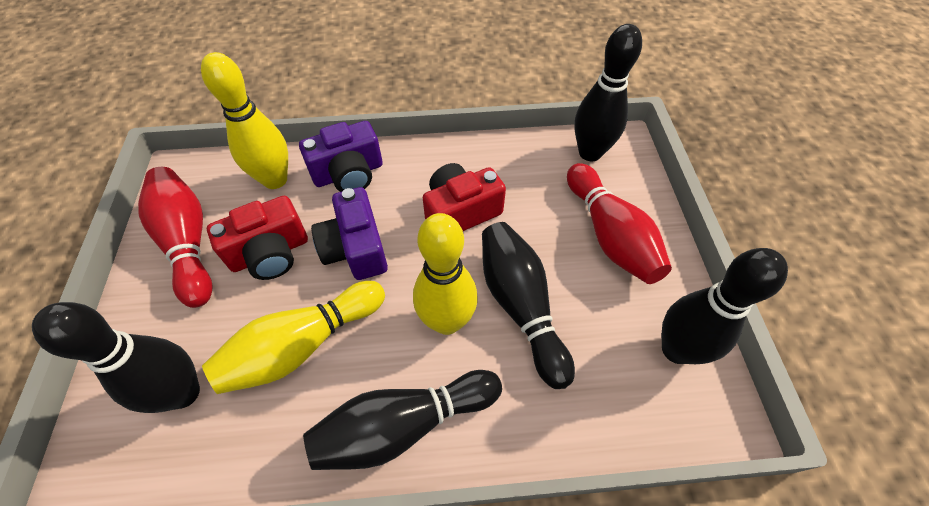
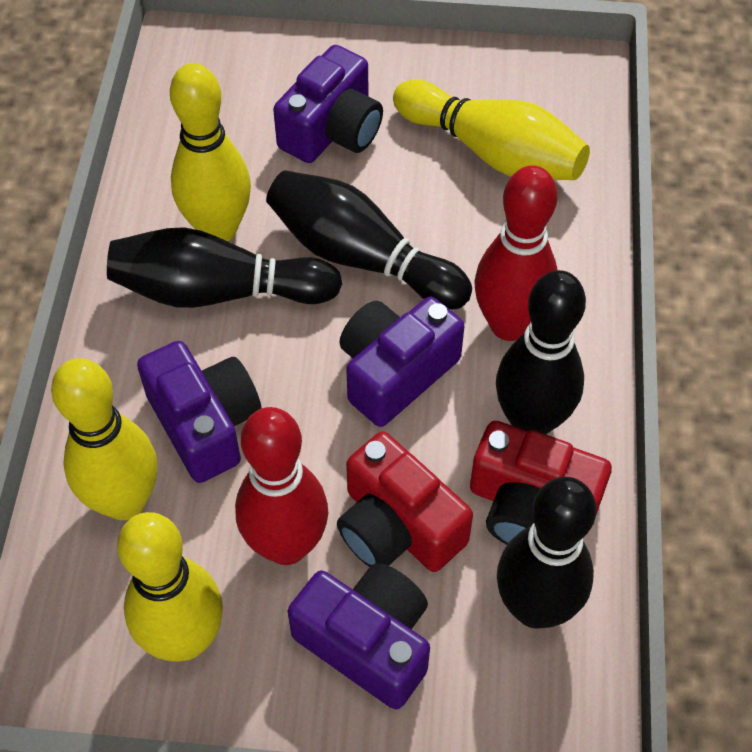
black bowling pin: [32,302,200,413] [303,370,502,470] [482,222,575,389] [574,24,642,161] [661,248,788,364] = 5 -> [107,227,342,308] [266,170,472,309] [496,270,586,434] [497,477,596,629] = 4
purple camera: [299,121,383,192] [311,187,388,280] = 2 -> [137,341,261,483] [273,45,383,163] [288,563,430,709] [339,297,464,427] = 4
yellow bowling pin: [201,52,288,189] [202,281,385,394] [413,213,477,335] = 3 -> [51,358,157,520] [117,512,223,661] [170,63,251,241] [393,80,590,180] = 4

